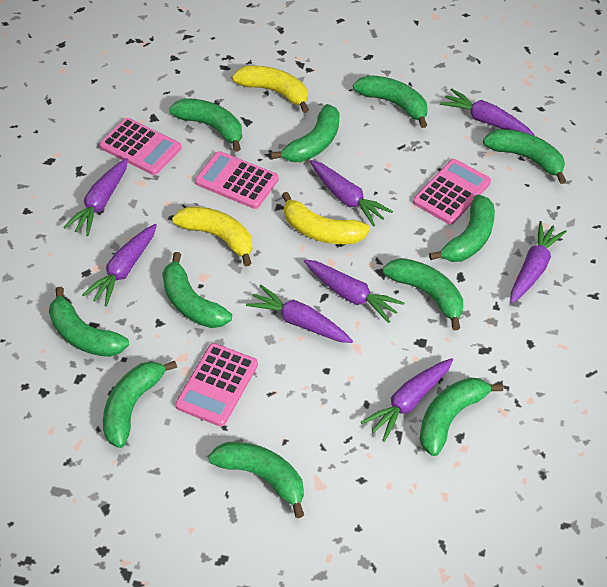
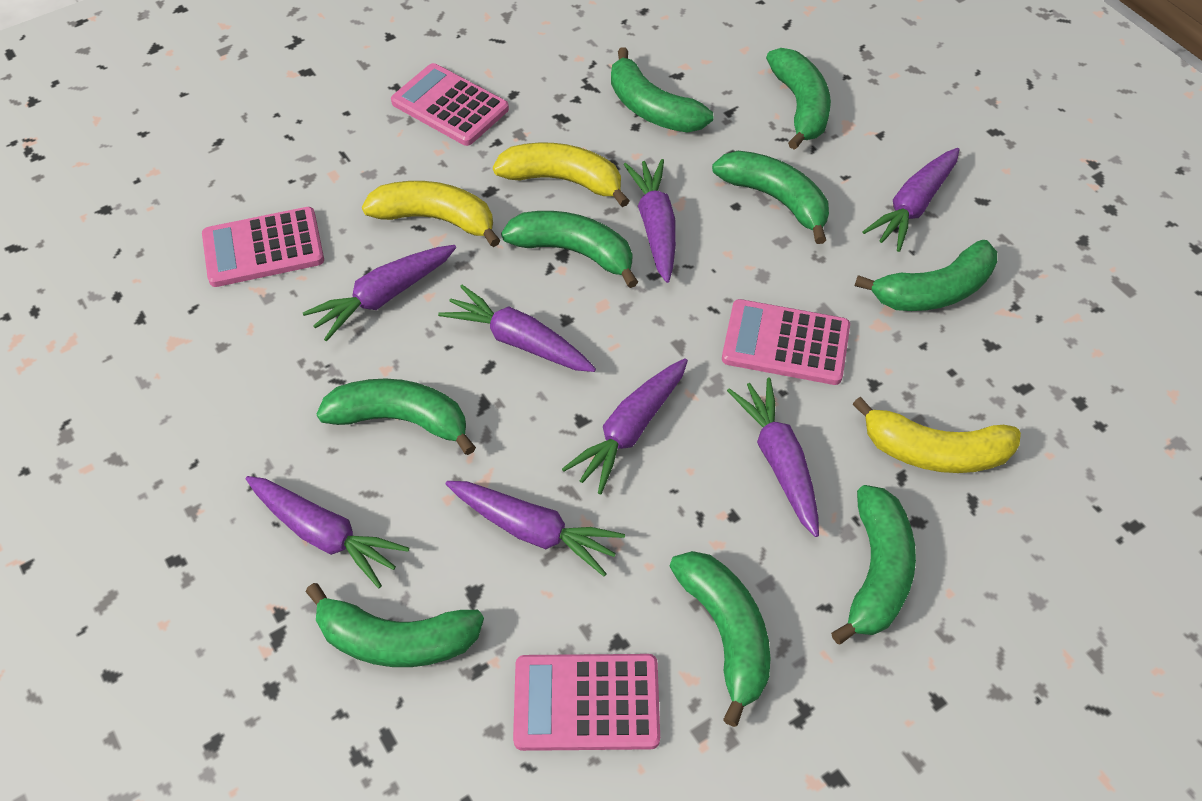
green banana: [49,287,129,357] [103,361,177,448] [162,252,232,328] [169,98,242,152] [208,442,304,518] [271,104,340,162] [353,75,428,128] [383,258,463,330] [420,377,503,456] [429,194,495,262] [483,129,566,184] = 11 -> [306,583,484,667] [317,379,476,455] [501,211,638,288] [611,47,713,133] [669,551,771,727] [712,151,829,244] [766,48,831,150] [831,485,916,645] [855,240,997,311] = 9

